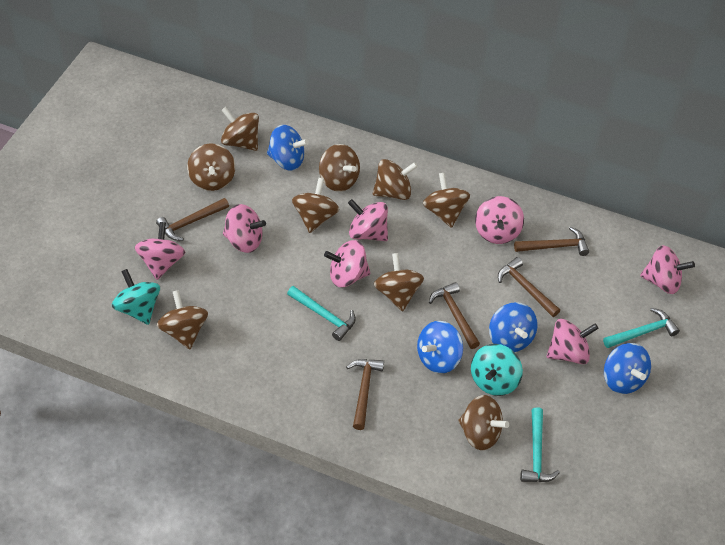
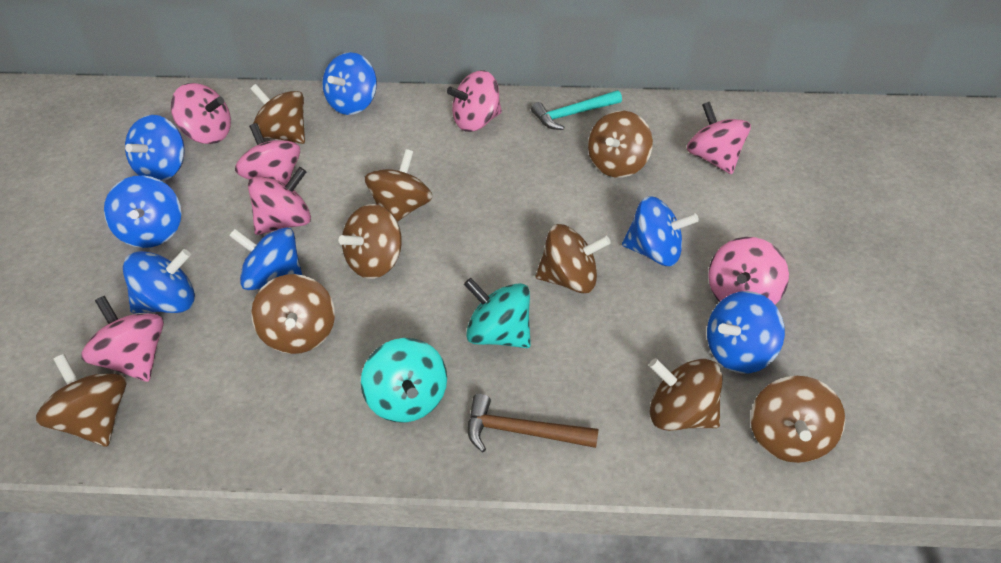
blue spinning top: [267,125,309,171] [417,321,463,374] [489,302,538,352] [604,343,651,394] = 4 -> [104,175,181,248] [123,249,195,313] [125,115,185,182] [229,227,302,290] [322,52,377,115] [622,196,699,266] [707,291,785,373] = 7
brown hammer: [156,198,229,241] [346,359,384,430] [429,282,480,349] [498,257,560,317] [514,227,589,256] = 5 -> [468,394,598,452] = 1
turquoise hammer: [287,286,356,341] [520,407,560,482] [603,308,680,348] = 3 -> [531,90,622,130] = 1

